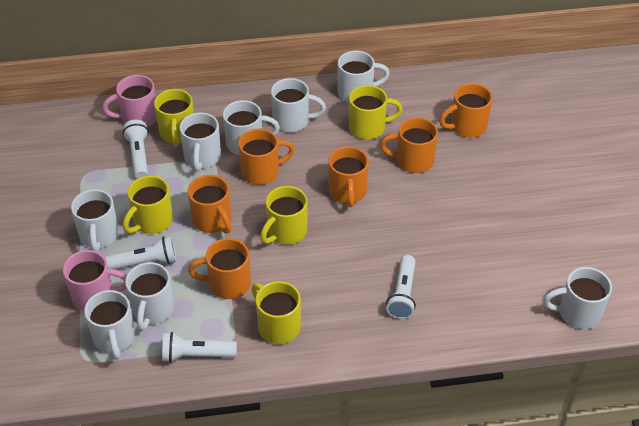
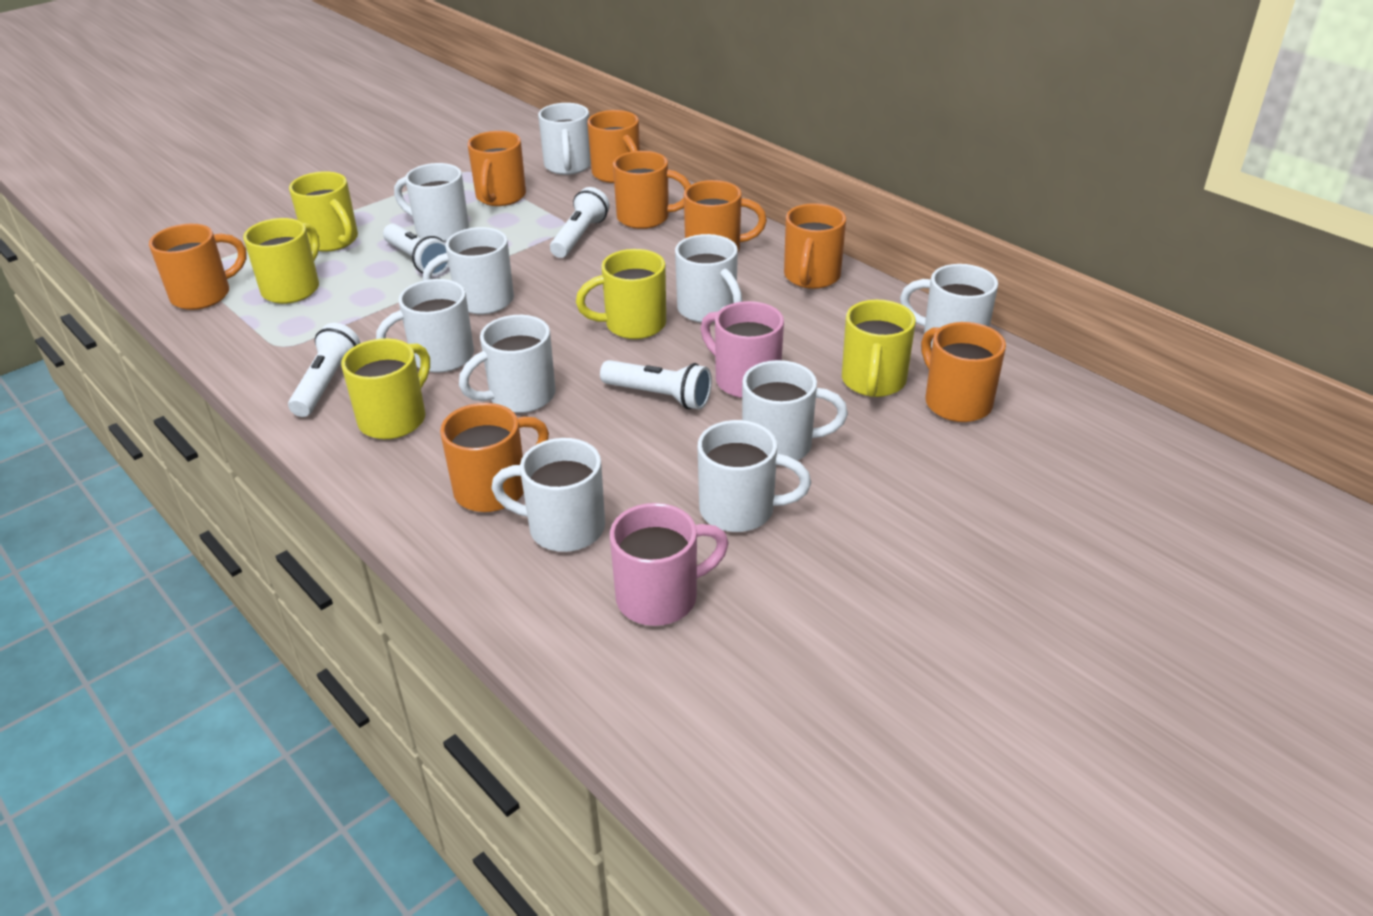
orange mug: [188,175,231,234] [188,238,251,299] [238,129,295,185] [328,146,369,207] [380,117,438,173] [439,83,492,138] = 6 -> [149,224,247,310] [440,403,549,512] [468,131,526,206] [587,110,640,183] [613,151,691,229] [684,180,767,251] [784,203,846,289] [921,322,1006,422] = 8
white mug: [71,189,119,252] [84,290,136,360] [125,262,174,331] [180,113,221,171] [223,100,280,155] [271,78,326,132] [338,51,390,102] [543,267,612,329] = 8 -> [376,279,474,373] [394,163,469,242] [423,227,514,314] [459,315,556,413] [491,438,605,552] [538,103,591,175] [675,234,743,323] [698,420,811,532] [742,360,848,461] [900,264,998,348] = 10

